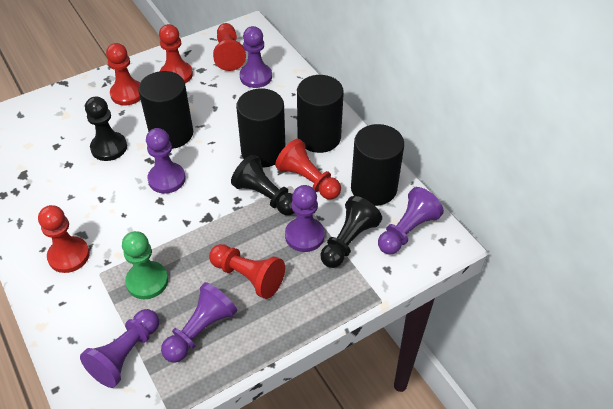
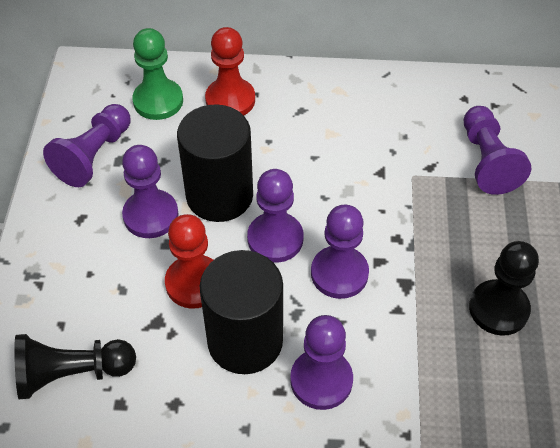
black cylinder: [138,71,193,149] [236,89,285,167] [297,75,344,153] [351,124,404,206] = 4 -> [177,104,253,222] [200,250,283,374] = 2
black pawn: [85,96,127,161] [231,155,294,215] [320,196,382,268] = 3 -> [14,334,136,399] [469,241,539,336] = 2
red pawn: [38,205,90,273] [106,43,140,105] [159,24,193,84] [209,244,285,299] [213,23,246,71] [275,139,341,200] = 6 -> [165,214,213,309] [205,27,255,115] = 2

